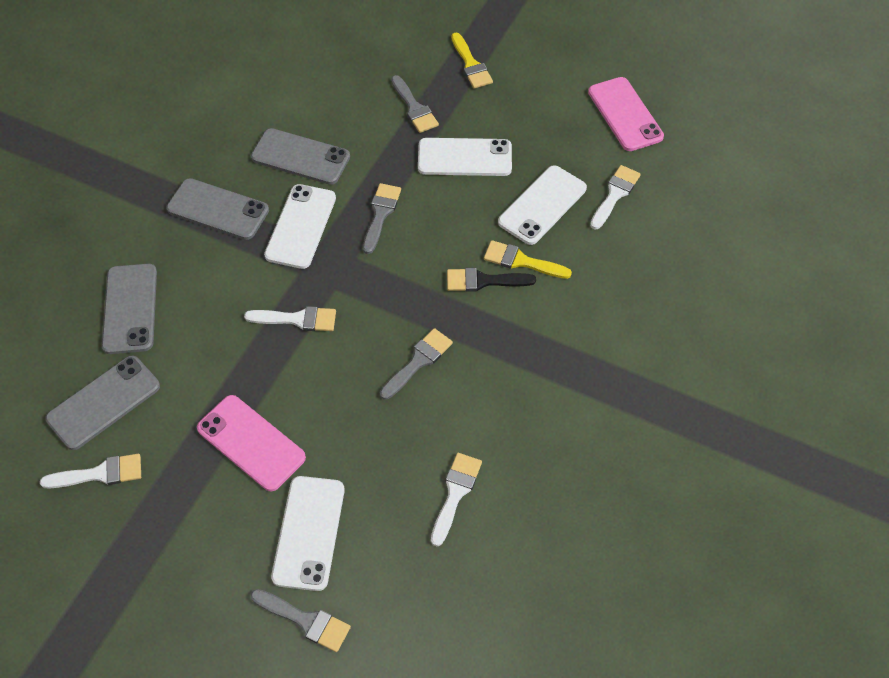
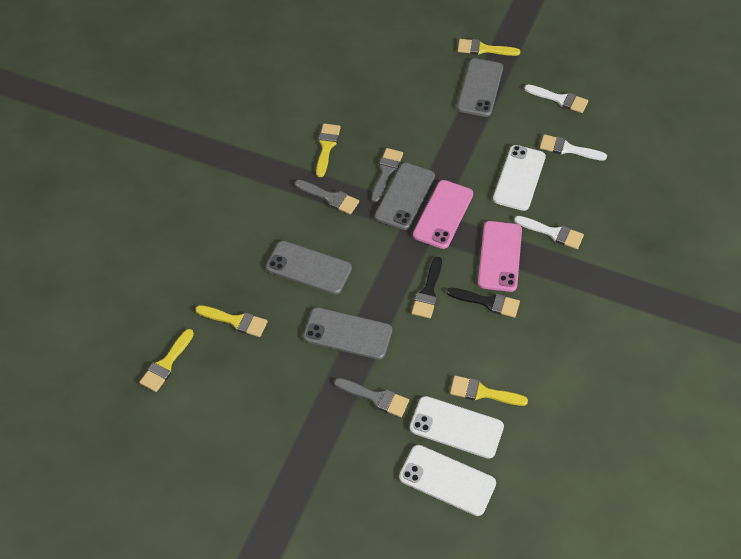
black brush: [447,268,536,292] = 1 -> [412,257,442,318] [447,287,520,318] = 2
grey brush: [251,589,351,652] [363,183,401,254] [380,328,453,400] [391,75,439,133] = 4 -> [295,180,359,214] [335,378,409,417] [372,148,403,203] = 3
white brush: [40,454,141,489] [244,306,336,331] [431,453,482,546] [590,165,641,229] = 4 -> [514,216,584,249] [524,85,588,113] [540,134,607,161] = 3
white phone: [264,184,336,269] [271,476,345,591] [418,138,512,176] [498,165,587,245] = 4 -> [399,445,496,516] [410,396,504,459] [493,145,546,211] = 3
yellow brush: [451,33,493,88] [484,240,572,279] = 2 -> [139,329,194,392] [196,305,268,337] [316,123,341,177] [450,376,528,406] [458,39,520,56] = 5

